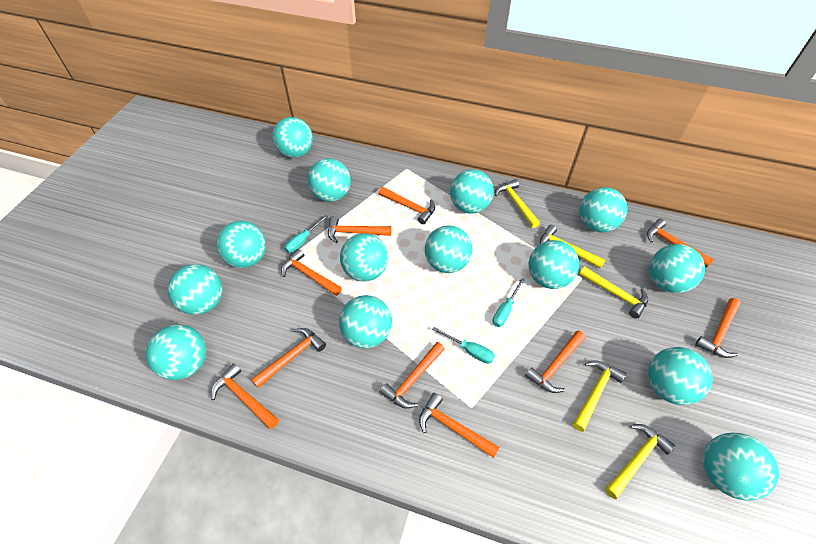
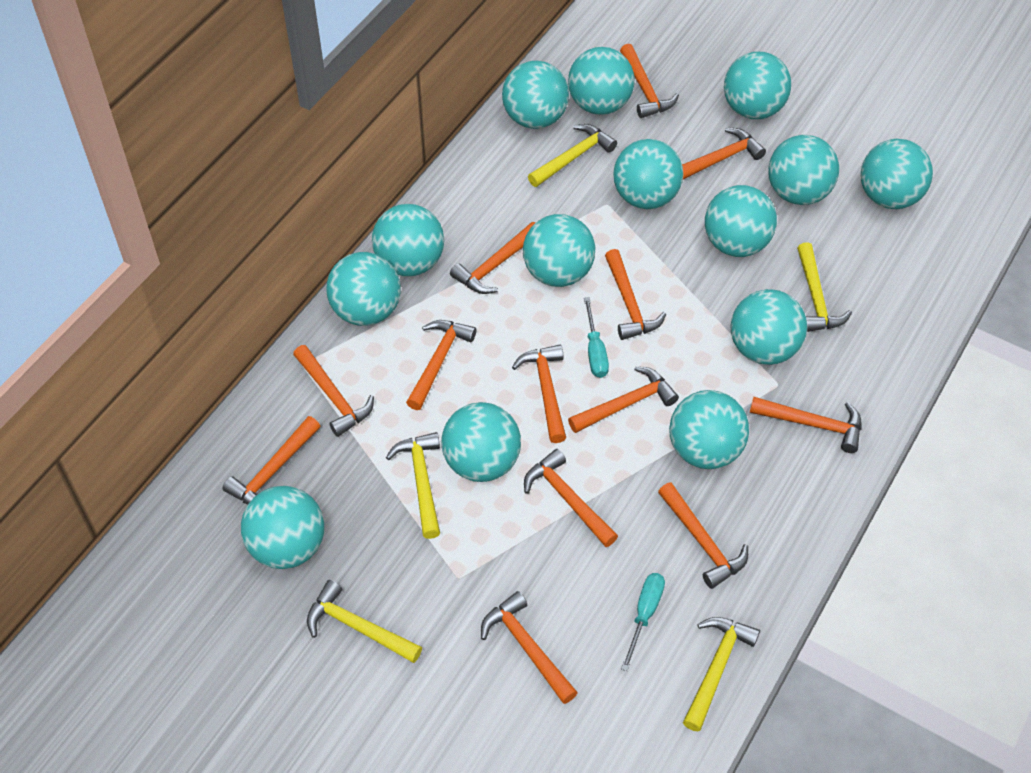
orange hammer: [211,363,279,429] [251,328,326,388] [281,249,342,296] [328,216,392,243] [378,187,435,224] [379,342,445,409] [419,393,499,458] [525,330,585,393] [647,219,714,267] [695,298,741,358] = 10 -> [223,416,320,505] [293,345,374,437] [406,320,476,410] [450,222,535,294] [481,591,578,704] [512,345,566,443] [524,449,618,547] [568,366,679,433] [605,249,666,340] [620,44,679,118] [658,482,748,589] [682,128,766,179] [750,397,862,453] = 13
turquoise screwdriver: [284,215,328,253] [432,327,495,364] [492,278,525,327] = 3 -> [584,297,609,378] [621,573,665,671] = 2

